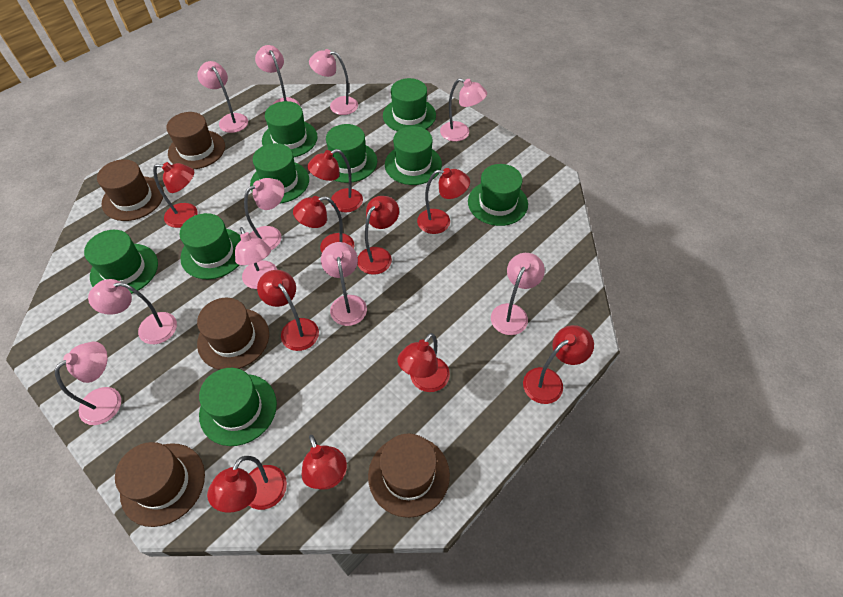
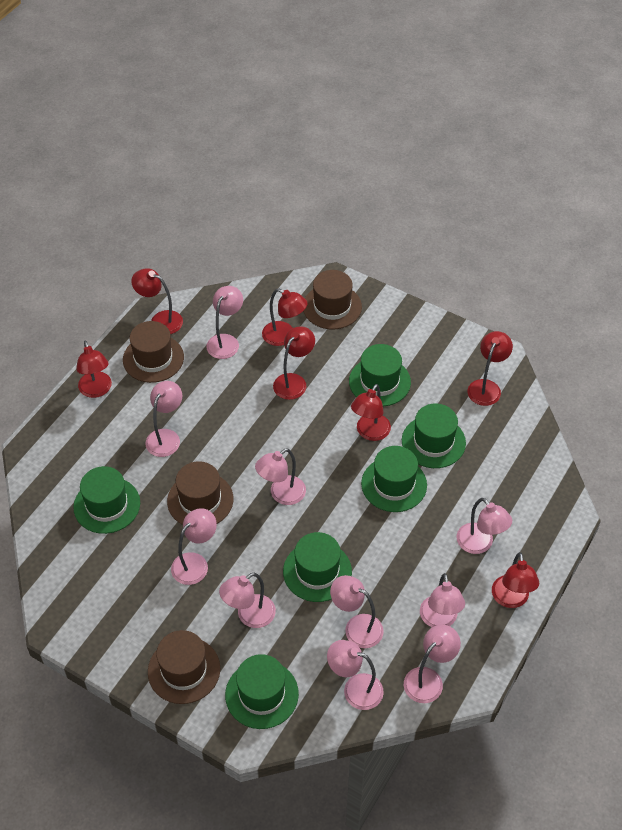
brown hat: [97,159,164,221] [115,442,205,527] [166,112,225,170] [197,298,269,370] [368,433,450,518] = 5 -> [123,321,184,383] [148,630,220,704] [167,461,233,525] [303,270,362,329] = 4
green hat: [84,230,158,294] [180,213,241,279] [199,368,277,446] [250,143,309,203] [262,101,317,157] [326,124,377,183] [383,78,436,131] [385,126,442,185] [468,164,528,226] = 9 -> [73,466,140,534] [225,654,299,729] [283,532,352,602] [349,344,411,406] [361,446,427,512] [402,404,466,468] = 6
red lamp: [153,162,198,228] [207,456,287,513] [257,270,319,351] [293,196,355,252] [301,435,347,490] [307,149,363,212] [357,196,399,275] [397,333,450,392] [417,168,470,234] [523,325,594,404] = 10 -> [76,341,112,398] [131,268,183,334] [262,288,307,346] [273,326,315,400] [351,384,391,441] [467,331,513,406] [492,552,539,608] = 7

